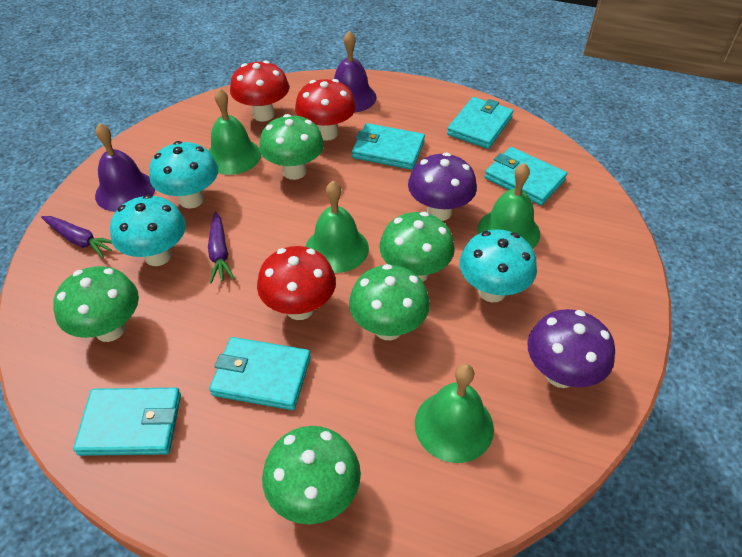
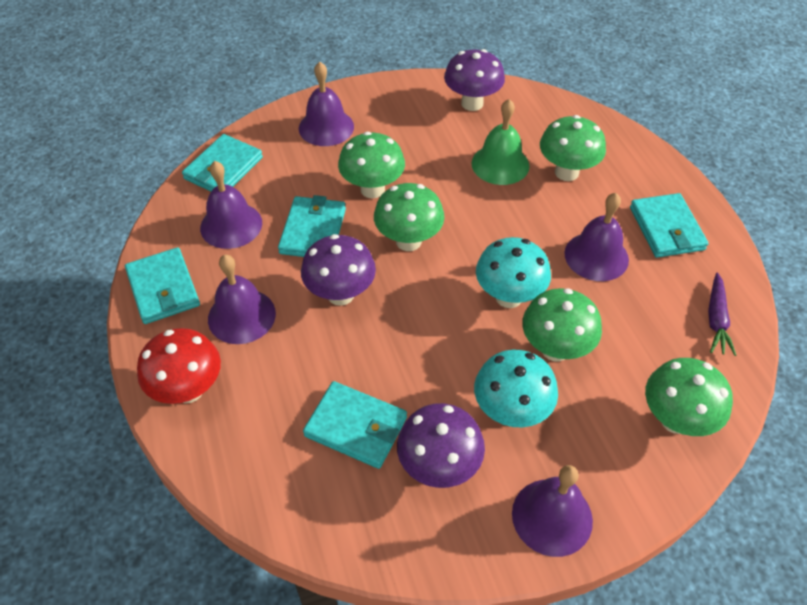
green bell: [208,88,261,175] [305,181,369,273] [415,364,494,463] [478,163,540,248] = 4 -> [472,99,529,185] = 1
purple bell: [95,123,155,212] [334,31,377,113] = 2 -> [200,161,262,249] [208,255,276,344] [299,62,354,146] [512,465,593,557] [564,193,629,281] = 5
purple carrot: [41,216,112,258] [208,212,235,283] = 2 -> [708,273,737,356] = 1
purple mushroom: [408,153,477,221] [527,309,615,388] = 2 -> [301,234,376,306] [397,403,485,488] [444,49,505,111] = 3
red mushroom: [230,60,289,121] [257,246,336,320] [295,79,356,141] = 3 -> [137,328,221,404] = 1
turquoise mushroom: [110,194,186,266] [149,141,218,208] [459,229,537,302] = 3 -> [474,350,558,428] [476,237,551,308] = 2

